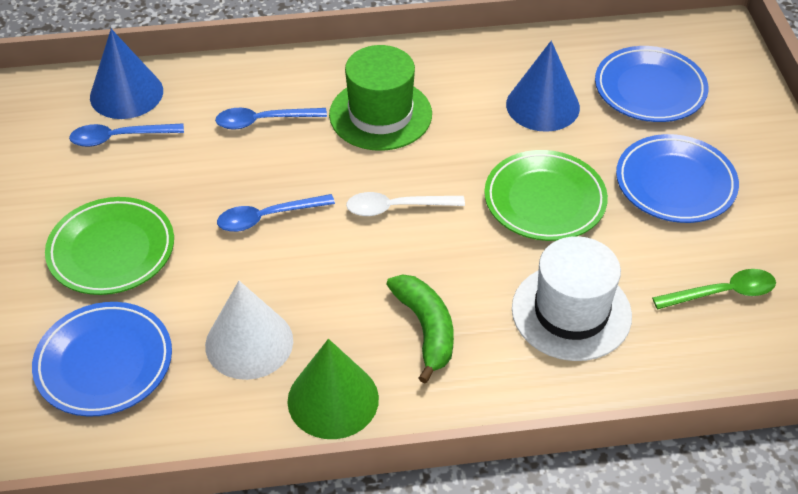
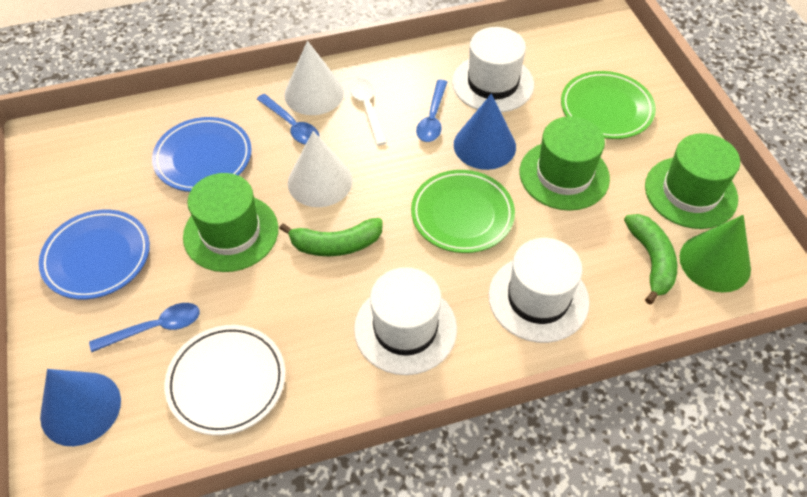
blue plate: [32,302,172,417] [595,46,709,122] [616,134,739,223] = 3 -> [39,210,150,299] [152,117,252,192] = 2
green banana: [386,274,454,383] = 1 -> [279,218,383,256] [624,214,677,305] = 2
green hat: [329,45,432,151] = 1 -> [183,173,278,272] [520,116,610,211] [645,133,740,229] = 3
green spoon: [652,269,776,309] = 1 -> none = 0
white cone: [205,281,293,380] = 1 -> [284,41,344,115] [288,131,353,207] = 2
white hat: [512,236,632,361] = 1 -> [354,267,457,375] [452,27,534,112] [489,238,589,343] = 3
white plate: none = 0 -> [164,325,285,435] = 1

